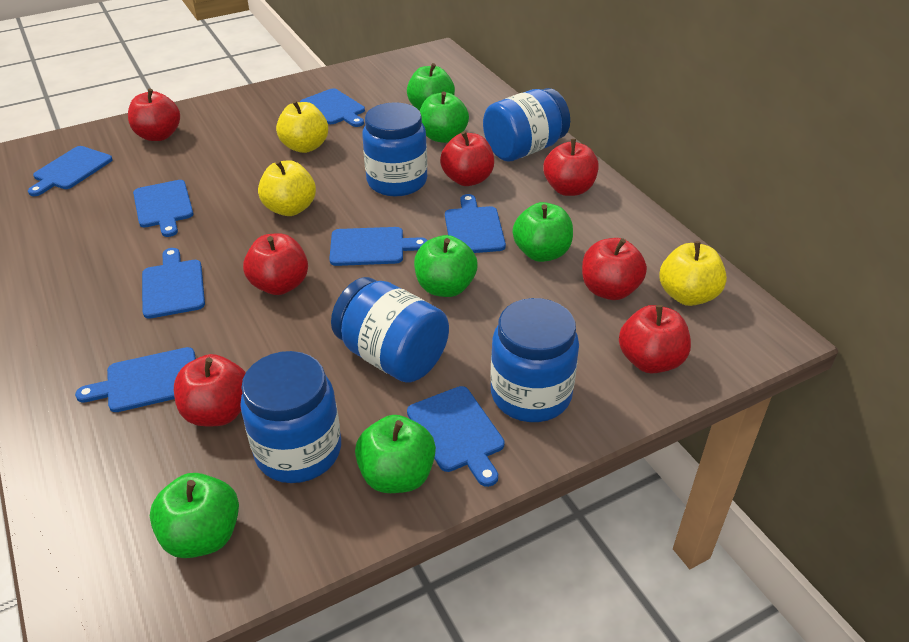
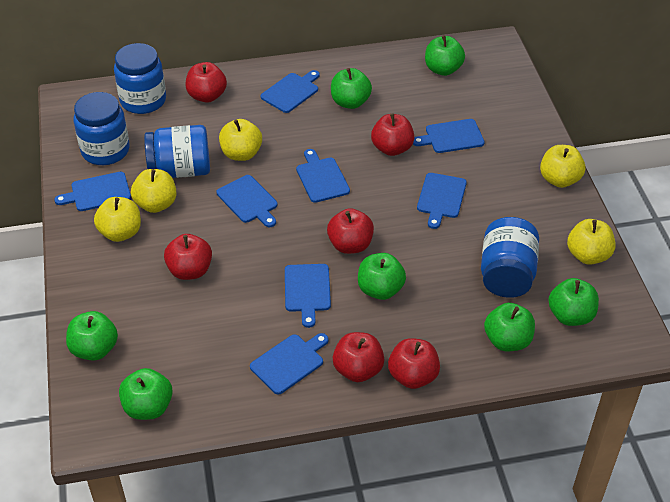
blue jar: [240,351,341,483] [331,277,449,383] [362,102,427,196] [483,88,570,161] [491,298,579,422] = 5 -> [74,92,130,165] [114,43,166,114] [144,125,210,178] [481,217,539,298] = 4
green apple: [150,473,239,558] [355,415,436,493] [407,63,455,111] [414,235,477,297] [420,91,469,143] [513,202,573,262] = 6 -> [66,311,118,361] [119,368,173,420] [331,68,372,109] [358,253,406,300] [425,35,465,76] [484,303,535,351] [548,278,599,326] = 7
red apple: [128,89,180,141] [174,354,246,426] [243,233,308,295] [440,131,494,186] [543,139,599,196] [582,238,647,300] [619,305,691,374] = 7 -> [164,234,212,280] [186,62,227,103] [327,208,374,254] [333,332,385,382] [371,113,414,156] [388,338,440,389] = 6
yellow apple: [258,160,316,216] [276,100,328,153] [659,241,727,306] = 3 -> [94,197,141,242] [131,169,177,213] [219,119,262,161] [540,145,586,188] [567,219,615,265] = 5

